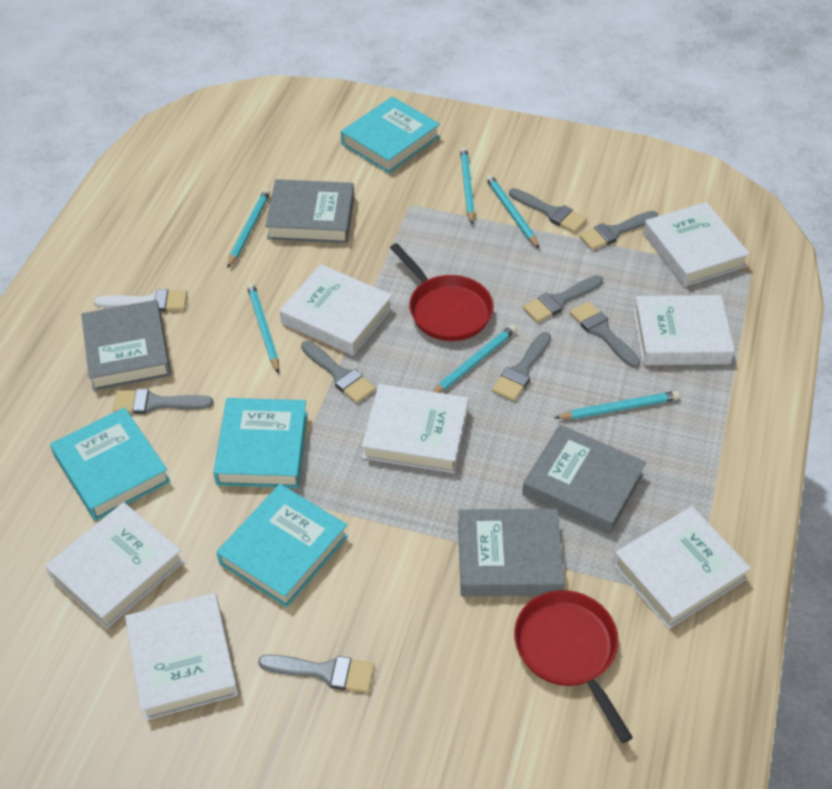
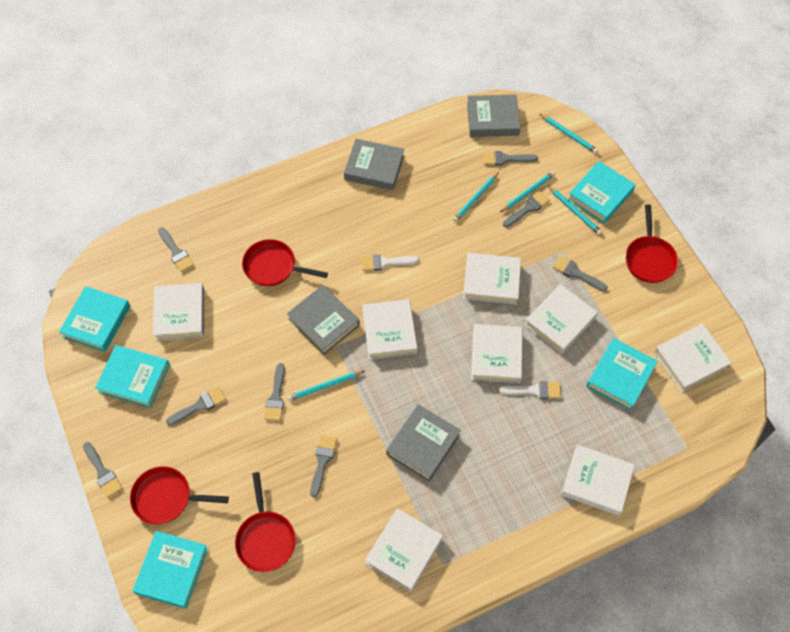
red pan: [390,243,494,341] [514,590,633,743] = 2 -> [130,466,229,524] [235,472,296,572] [242,239,328,286] [625,204,678,283] = 4
turquoise book: [50,407,171,521] [213,398,308,488] [216,484,348,607] [341,96,440,173] = 4 -> [59,286,130,352] [95,345,170,408] [132,531,208,609] [567,161,636,224] [586,338,658,411] = 5
turquoise pencil: [227,189,271,268] [247,283,279,374] [432,325,517,393] [460,147,475,224] [486,174,540,249] [555,391,680,419] = 6 -> [287,371,365,401] [453,172,499,222] [500,171,555,212] [540,114,598,154] [548,186,602,235] = 5
white book: [45,502,184,629] [125,593,239,720] [280,264,393,356] [361,384,469,473] [613,506,751,629] [633,295,735,365] [643,202,750,287] = 7 -> [153,283,204,341] [362,299,418,359] [365,508,443,592] [463,253,521,305] [471,324,523,383] [525,284,598,354] [561,445,635,516] [654,324,732,392] = 8
white brush: [94,289,187,312] = 1 -> [361,255,419,271] [499,381,561,399] = 2

